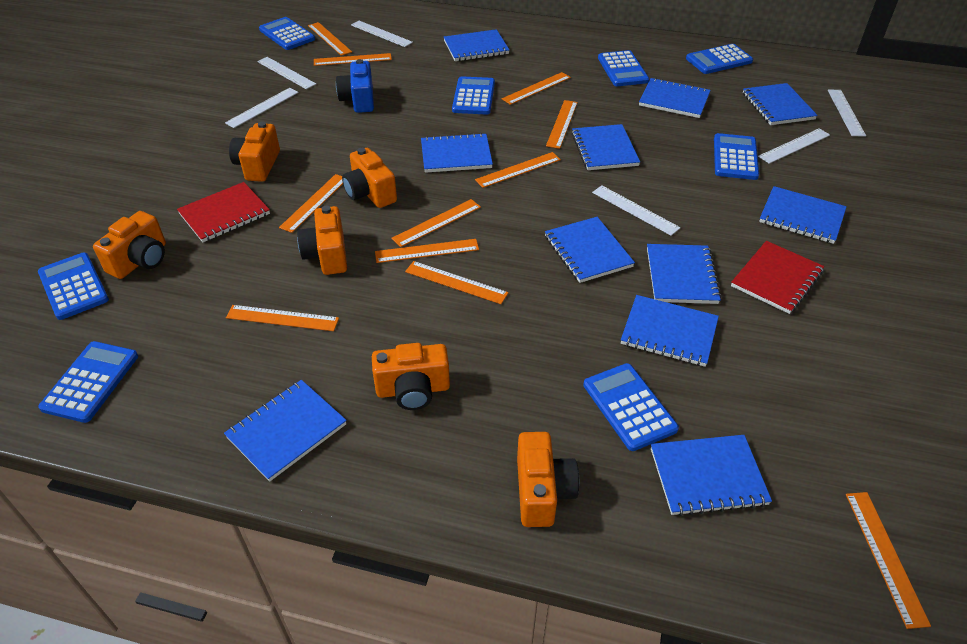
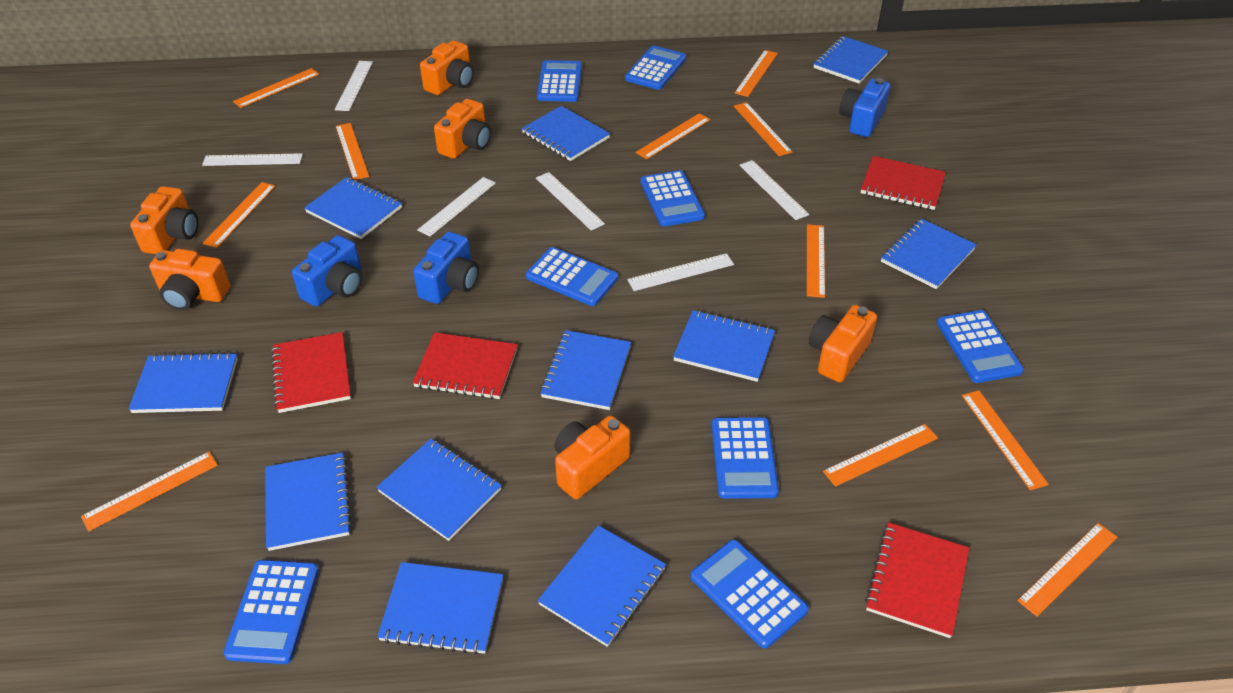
blue camera: [336,59,374,113] = 1 -> [292,235,362,307] [413,232,479,304] [839,78,891,137] = 3
red notebook: [177,182,270,242] [731,241,824,314] = 2 -> [271,332,351,413] [412,332,518,399] [861,156,946,210] [865,522,969,638] = 4

